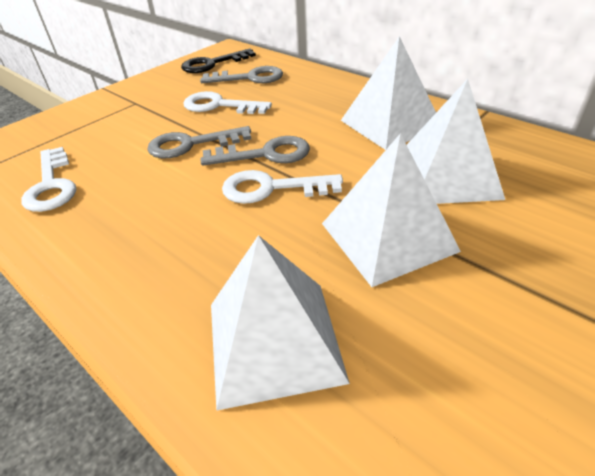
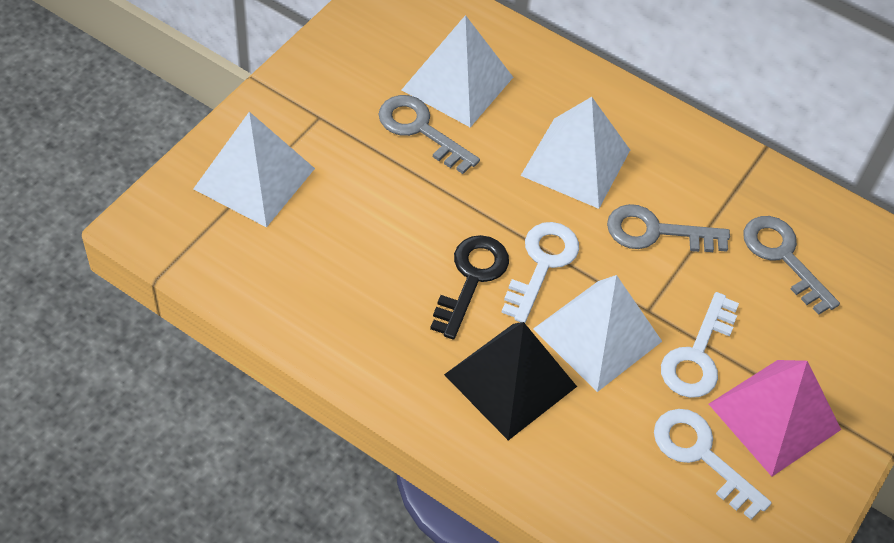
black pyramid: none = 0 -> [444,322,577,440] = 1
pink pyramid: none = 0 -> [709,360,841,476] = 1

